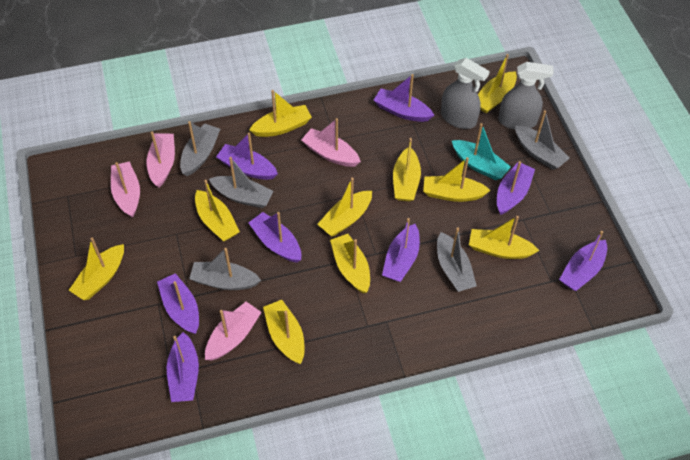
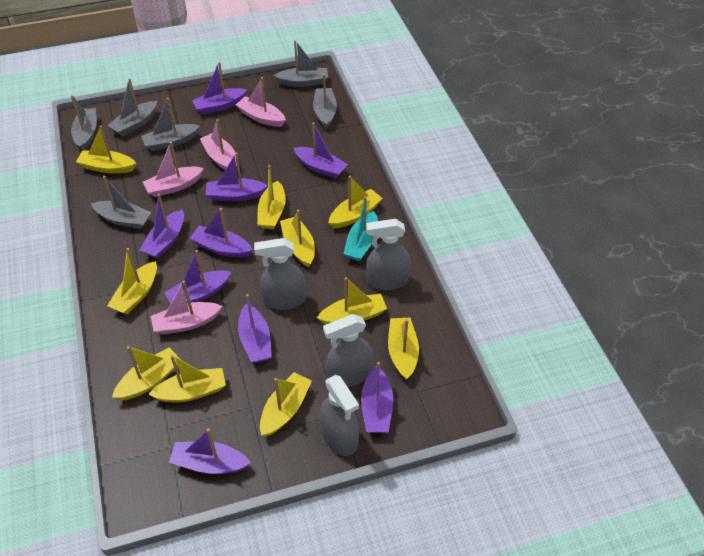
grey boat: [180,121,220,176] [189,248,261,290] [209,157,274,208] [437,227,477,292] [515,110,570,170] = 5 -> [71,95,97,151] [91,176,152,229] [108,78,157,136] [141,98,200,151] [274,40,328,87] [313,74,337,129] = 6
grey spray bottle: [441,58,490,129] [498,62,554,130] = 2 -> [254,238,306,310] [320,375,359,456] [323,314,373,387] [366,219,411,290] = 4
purple boat: [157,273,199,334] [167,332,199,402] [216,133,278,180] [248,212,301,263] [373,74,434,122] [382,218,420,282] [497,161,535,215] [559,231,607,291] = 8 -> [140,194,184,259] [164,250,231,304] [169,428,251,474] [190,208,253,258] [192,62,247,114] [206,153,268,201] [238,294,272,363] [294,122,348,179] [361,362,393,433] = 9

